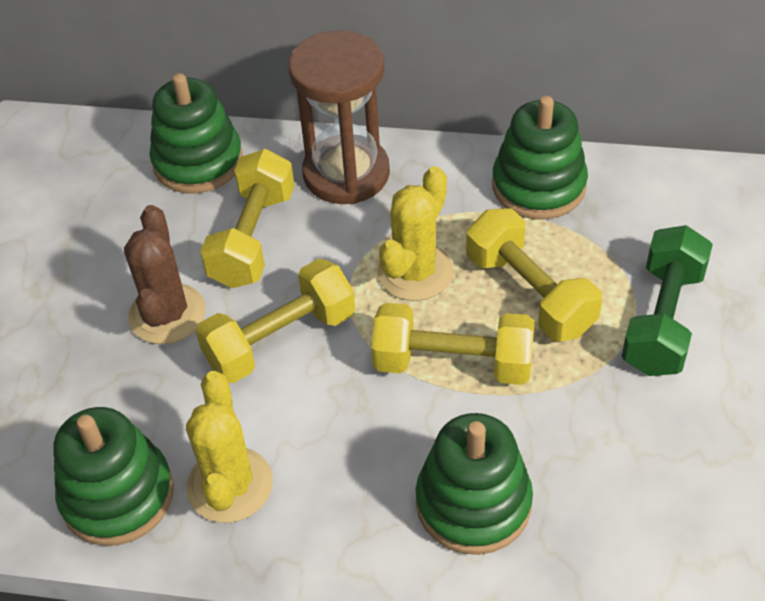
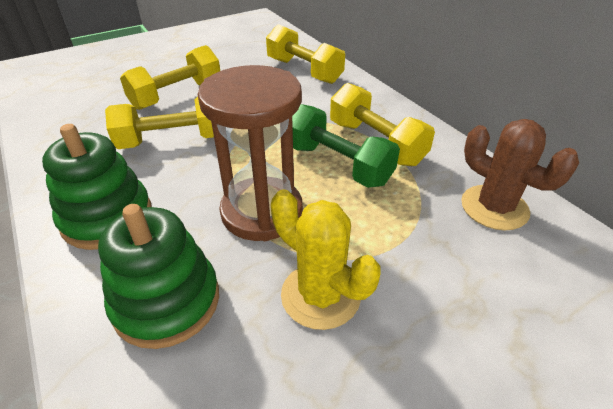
green stacking toy: [53,407,174,546] [150,73,243,194] [416,413,533,555] [492,96,588,219] = 4 -> [42,124,152,250] [98,204,219,349] = 2
yellow cactus: [186,371,273,523] [377,166,453,301] = 2 -> [271,189,381,330] = 1

